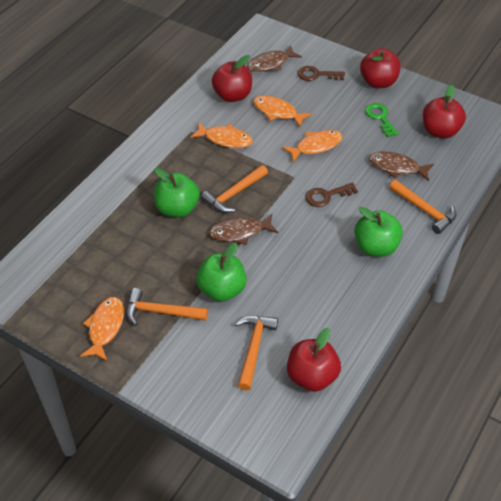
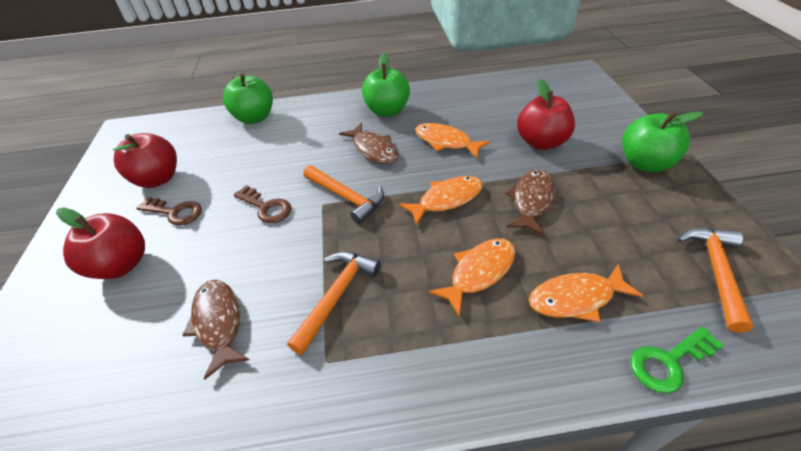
orange hammer: [126,288,208,326] [201,165,268,213] [235,316,278,390] [389,180,457,234] = 4 -> [287,252,381,355] [303,165,384,224] [678,228,753,333] = 3
red apple: [212,55,252,102] [287,328,341,392] [360,48,401,88] [423,85,466,139] = 4 -> [56,207,145,279] [113,133,177,188] [517,79,575,150] = 3

